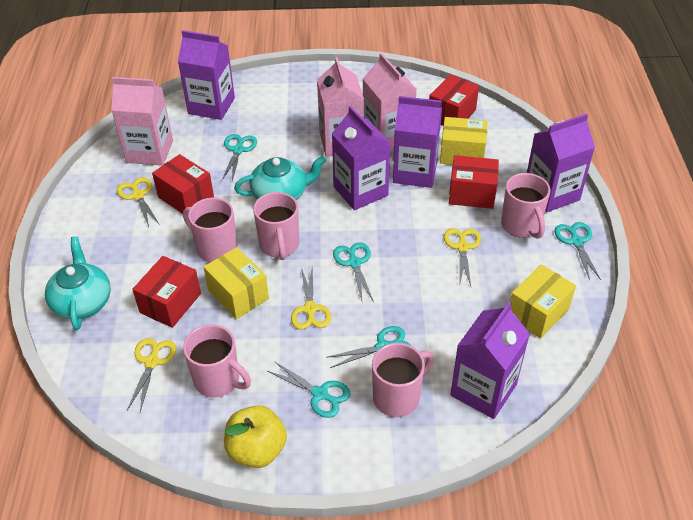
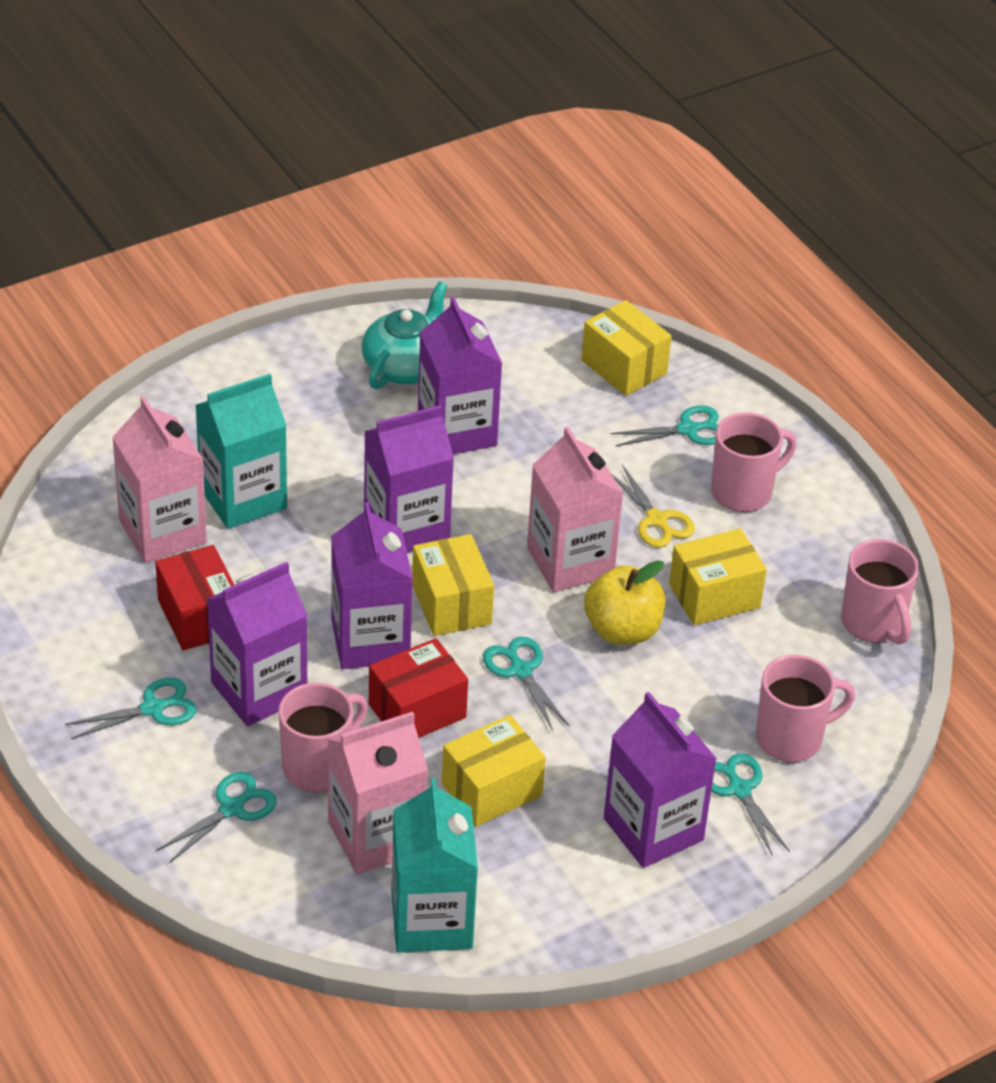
pink mug: [183,198,237,263] [183,324,251,398] [253,192,299,260] [372,343,434,417] [501,173,551,239] = 5 -> [278,683,368,792] [711,412,796,512] [756,655,855,762] [841,539,919,645] = 4
red box: [132,256,201,328] [152,154,214,214] [429,75,479,126] [449,155,499,209] = 4 -> [155,545,234,650] [369,638,468,738] = 2
turquoise carton: none = 0 -> [196,374,287,529] [392,778,478,953] = 2
turquoise teapot: [45,236,111,330] [234,156,326,200] = 2 -> [362,281,447,389] = 1
yellow box: [204,247,269,319] [440,117,488,165] [510,264,576,338] = 3 -> [412,534,494,636] [442,715,546,827] [581,300,671,396] [669,529,767,625] = 4
yellow scissors: [117,177,160,227] [127,338,176,412] [291,266,331,330] [444,228,481,287] = 4 -> [612,465,695,548] = 1

